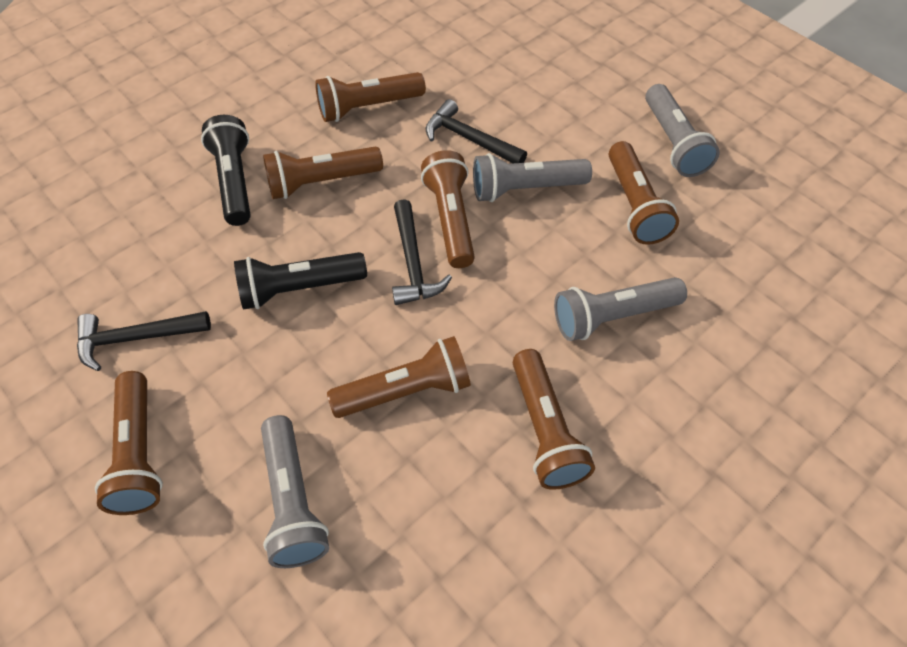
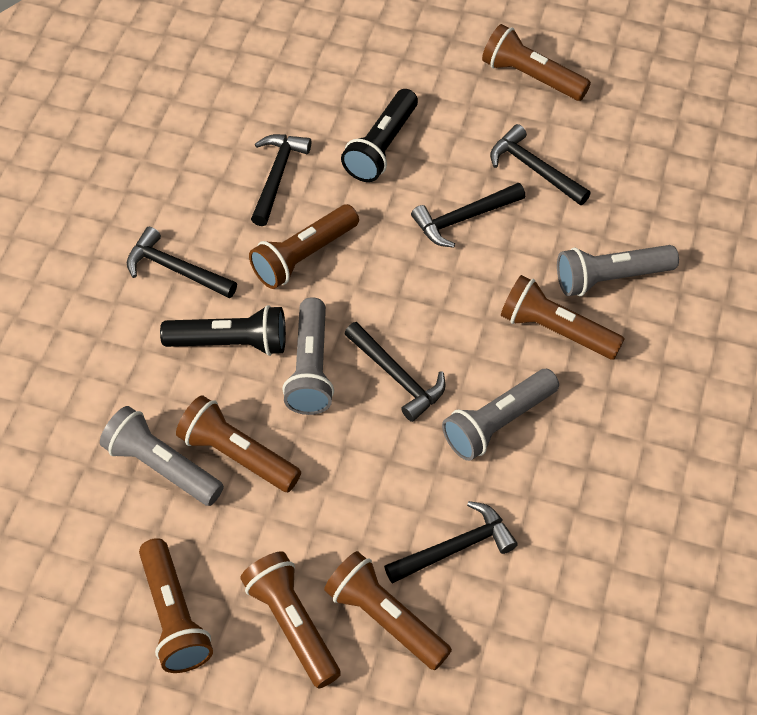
black hammer: [77,311,211,371] [392,199,452,305] [426,99,527,163] = 3 -> [127,227,237,298] [251,134,311,226] [344,322,446,422] [384,501,518,583] [411,183,525,248] [490,124,591,205] = 6

